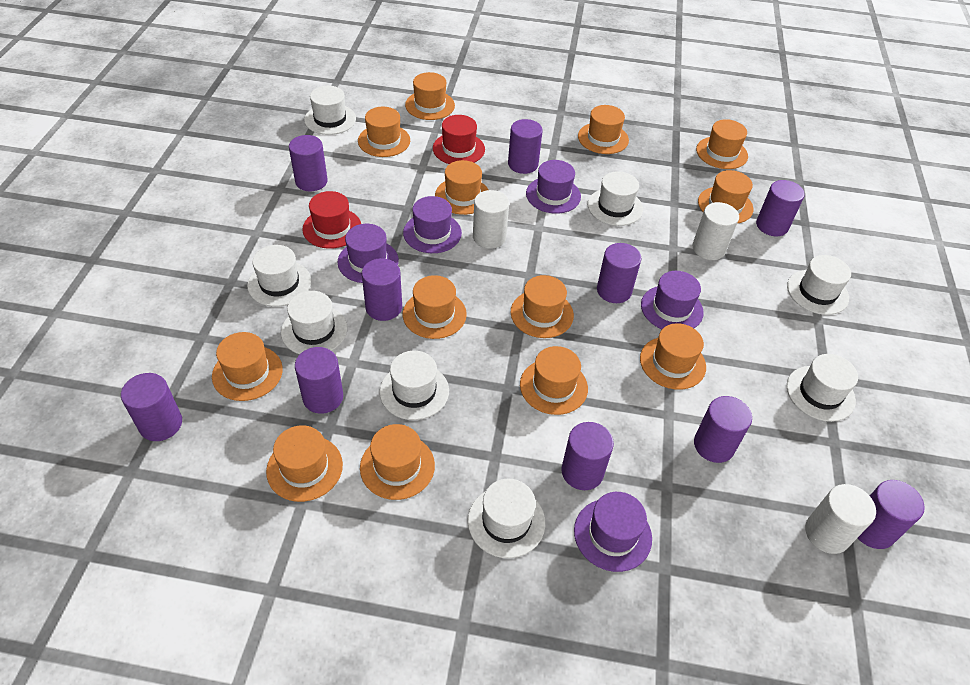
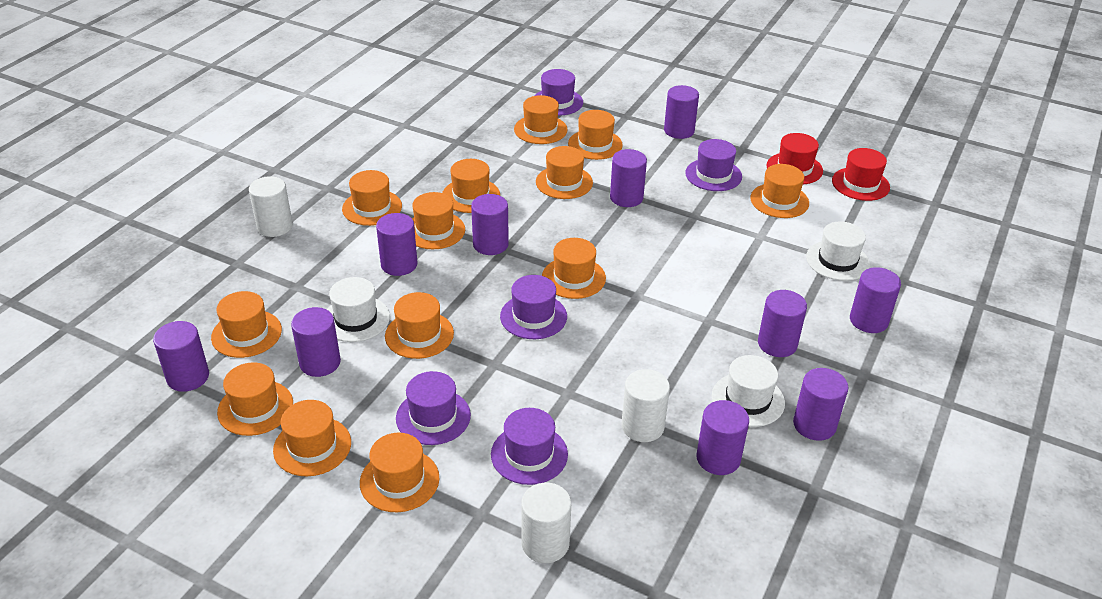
white hat: [247,245,311,307] [281,291,347,354] [304,86,356,135] [380,351,449,420] [468,479,545,558] [588,171,643,226] [787,255,851,315] [787,354,858,422] = 8 -> [326,277,390,342] [712,355,785,427] [806,221,870,281] = 3

